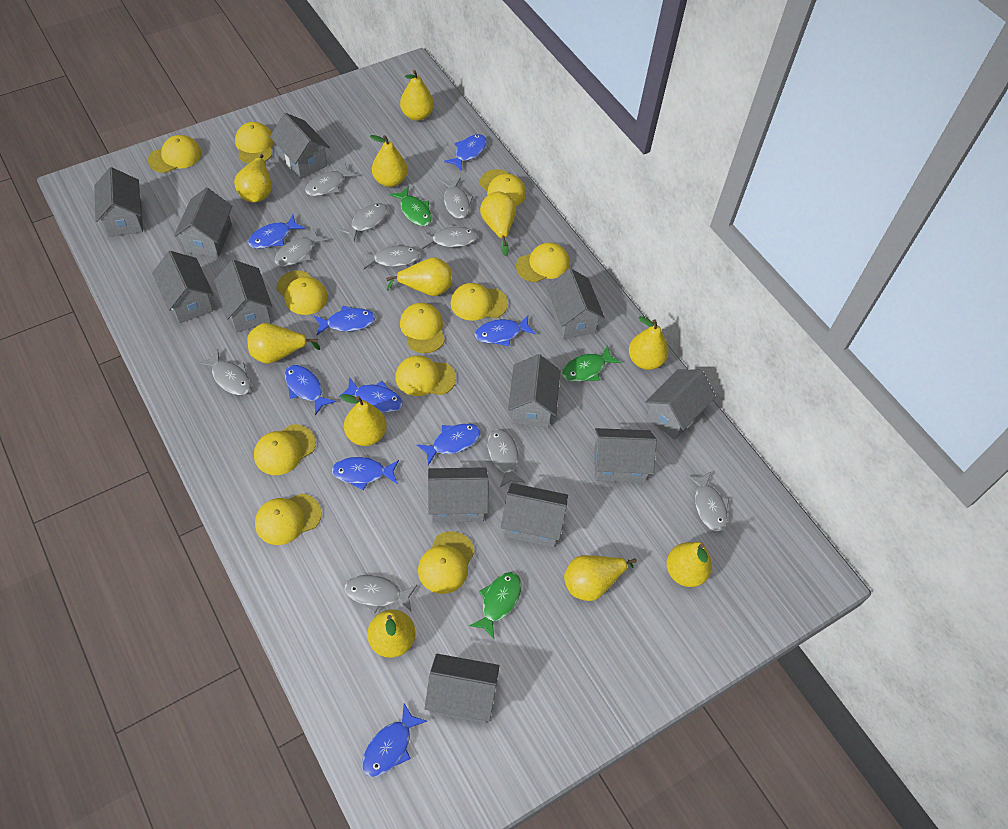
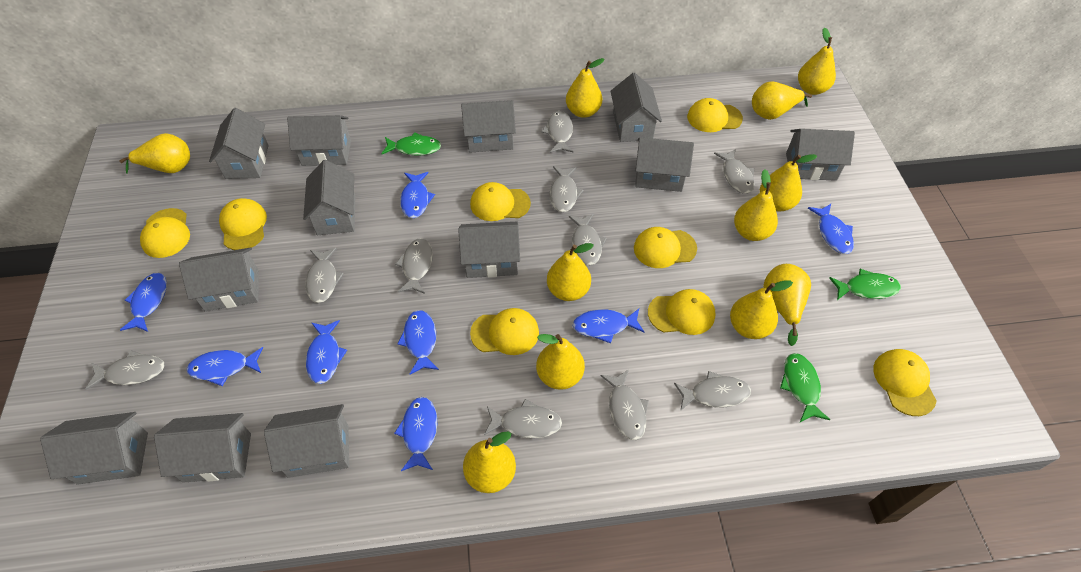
blue fish: [248,215,305,249] [285,365,336,415] [314,306,376,335] [331,457,399,490] [339,377,403,412] [362,703,427,777] [416,423,481,465] [444,134,487,171] [475,316,536,346] = 9 -> [120,273,167,332] [187,347,263,386] [306,320,347,384] [394,397,437,471] [398,310,439,374] [400,172,435,218] [573,309,644,343] [808,204,854,254] = 8
yellow cap: [148,135,202,173] [235,122,274,164] [254,424,316,475] [255,493,322,545] [276,271,328,315] [395,355,456,396] [400,303,445,353] [418,531,475,594] [450,283,508,321] [480,169,526,206] [516,243,570,282] = 11 -> [140,208,190,258] [219,198,267,250] [470,182,531,221] [470,308,539,355] [634,227,697,268] [648,289,716,335] [687,98,743,132] [873,349,937,416] = 8

